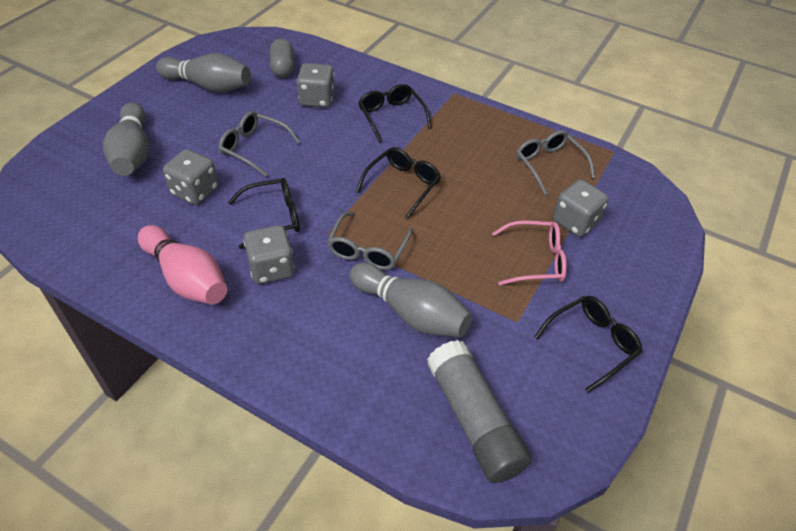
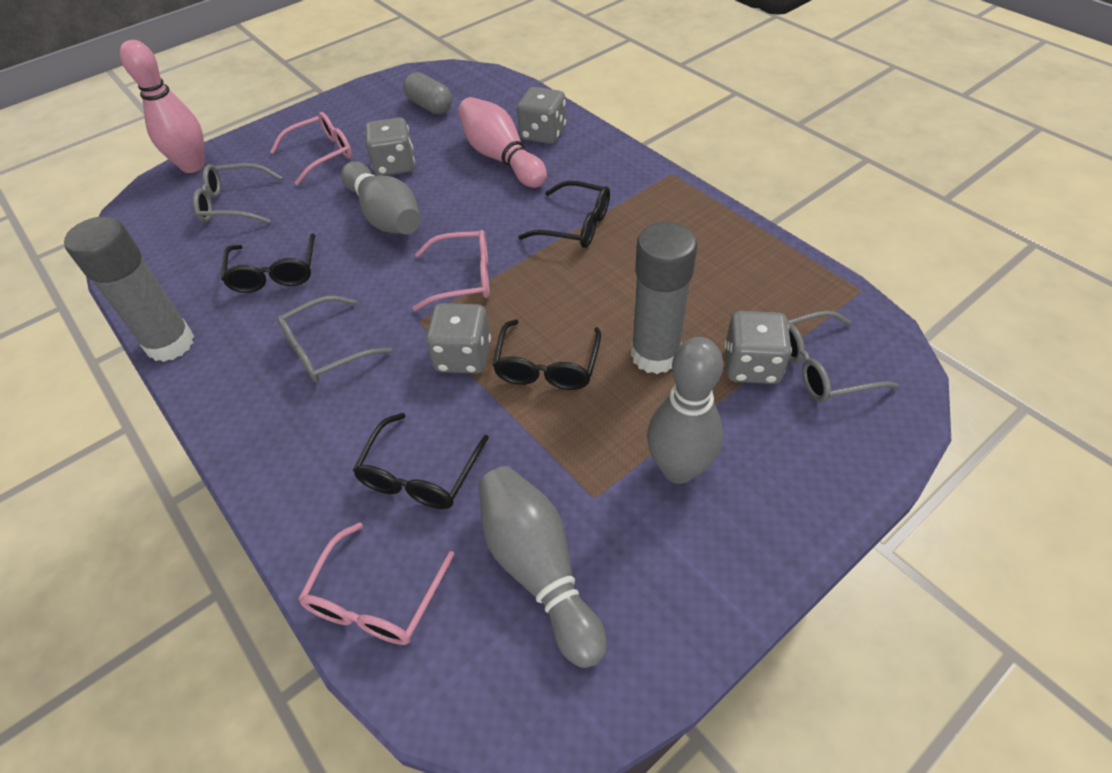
grey glue stick: [427,340,532,483] = 1 -> [64,216,194,362] [631,222,697,374] = 2
pink bowling pin: [138,225,227,305] = 1 -> [120,40,205,173] [458,97,547,188] = 2
pink glasses: [492,220,567,285] = 1 -> [270,112,352,185] [298,522,455,645] [412,230,489,311] = 3

